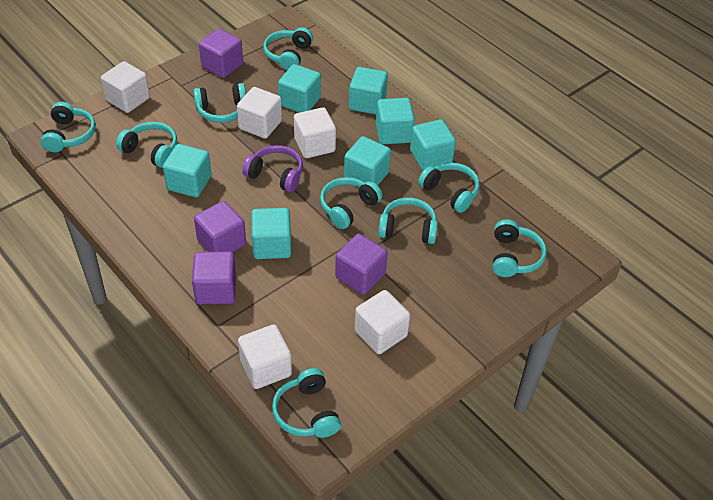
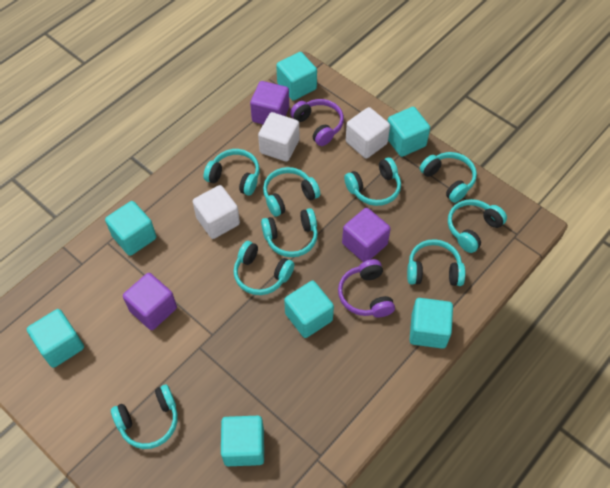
purple cube: [192,251,236,304] [194,201,246,252] [199,29,243,78] [335,234,388,295] = 4 -> [123,273,177,330] [250,81,289,124] [342,208,391,262] = 3
purple headphones: [242,145,303,192] = 1 -> [290,99,344,146] [338,259,395,317] = 2
white cube: [101,61,150,113] [237,87,282,139] [238,325,292,389] [294,107,336,158] [354,290,410,354] = 5 -> [193,185,240,239] [258,112,299,162] [346,107,390,159] = 3

